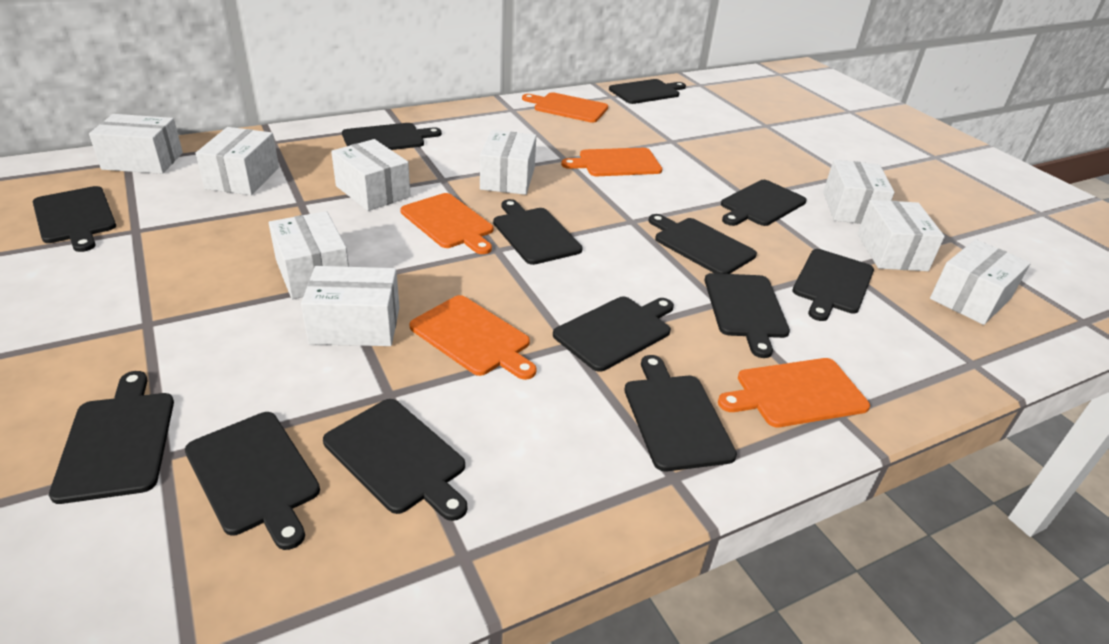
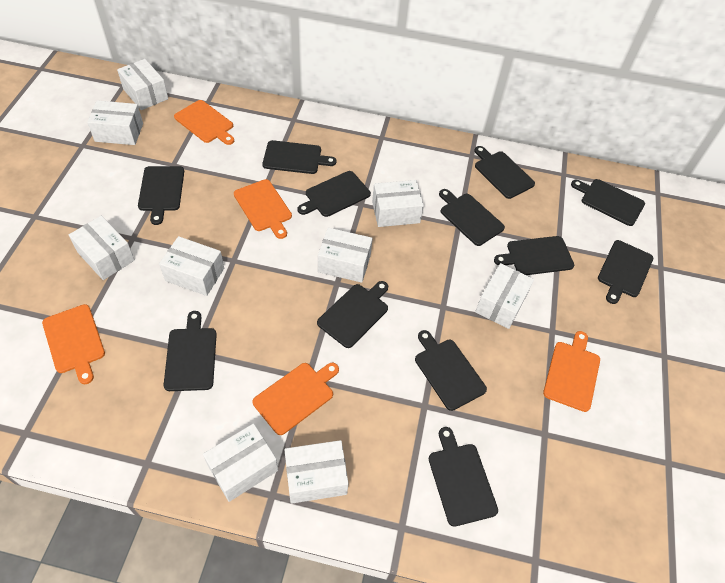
black cutting board: [33,186,116,252] [49,371,174,504] [185,412,320,550] [323,399,467,521] [342,123,442,150] [493,199,583,265] [553,297,674,372] [609,79,686,104] [624,355,737,471] [649,214,757,274] [705,273,790,358] [721,180,807,226] [792,249,874,321] = 13 -> [138,166,184,225] [164,311,217,391] [262,140,336,174] [298,171,371,217] [317,281,388,348] [415,330,487,411] [428,427,498,527] [439,189,505,246] [474,146,535,199] [494,236,574,275] [571,179,645,226] [598,240,653,304] = 12

